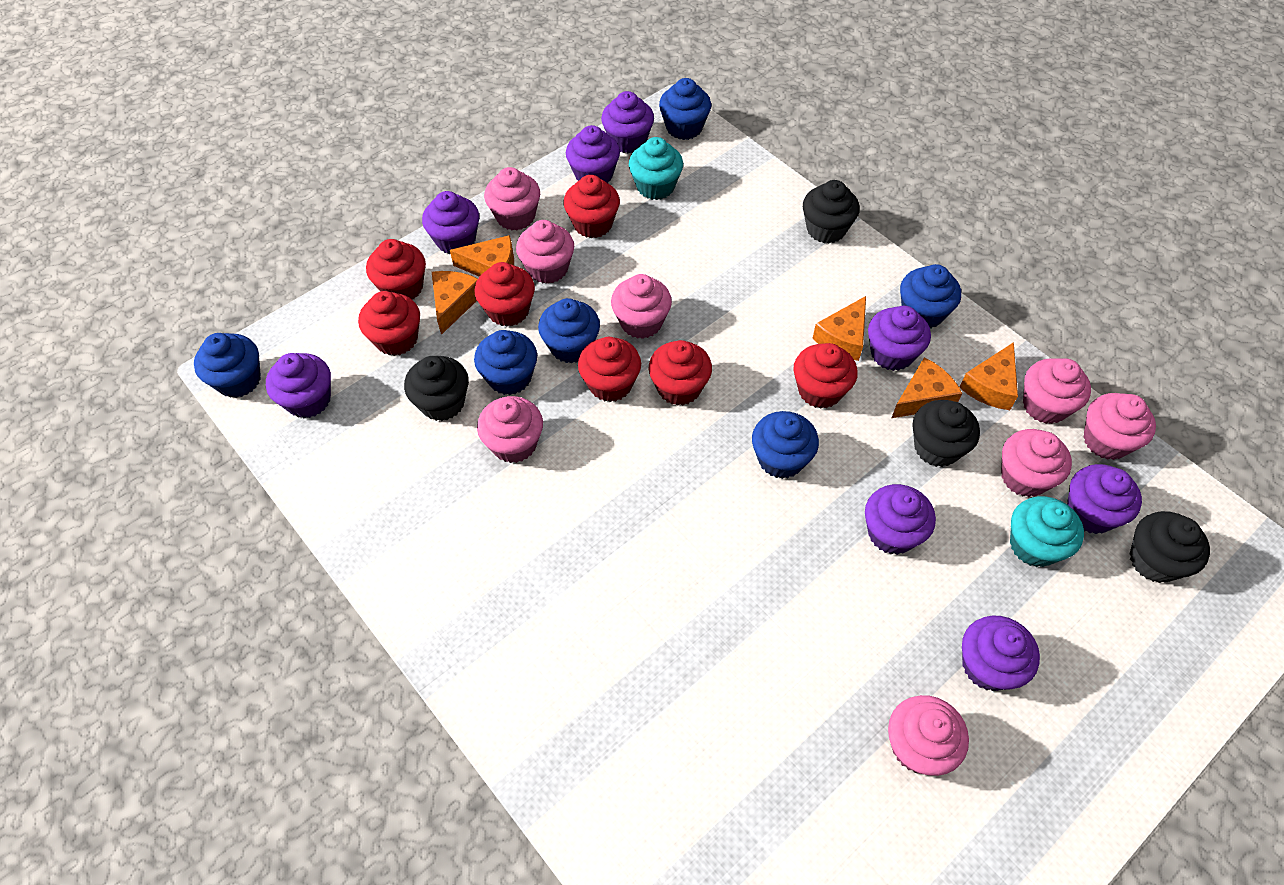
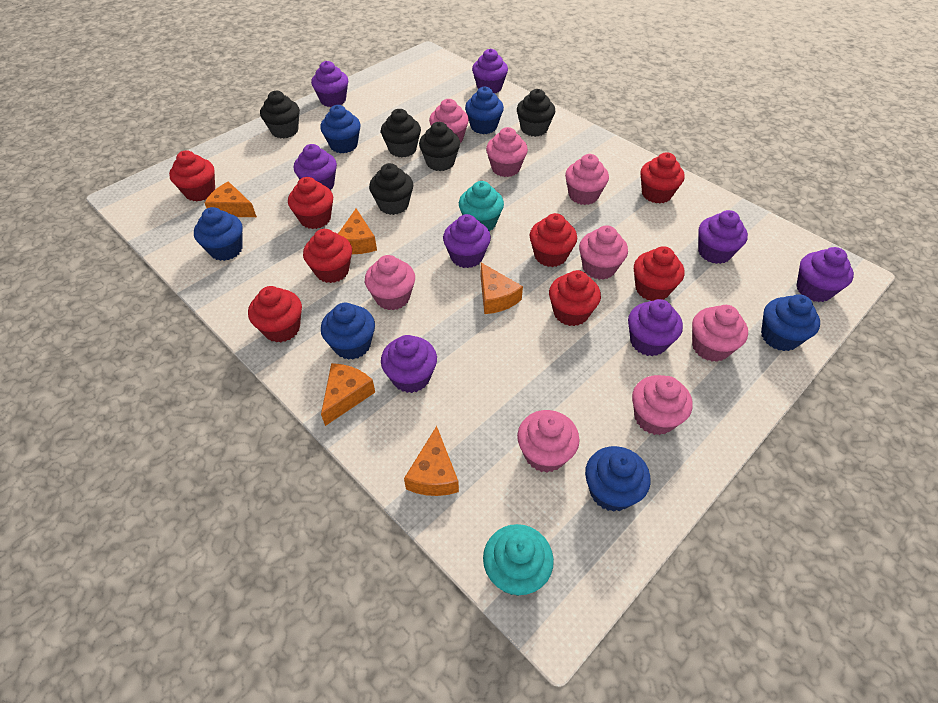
black cupcake: [404,356,469,421] [803,180,860,244] [912,400,980,467] [1130,511,1210,583] = 4 -> [260,91,300,138] [369,163,413,215] [381,109,421,157] [419,122,460,171] [517,89,555,137] = 5
red cupcake: [358,291,420,356] [366,239,426,299] [475,262,535,327] [563,175,620,238] [578,337,641,402] [649,340,712,406] [793,343,858,409] = 7 -> [169,150,215,201] [248,286,302,342] [288,177,333,229] [303,229,352,283] [530,213,577,267] [549,270,601,326] [634,246,684,301] [640,152,685,203] = 8

